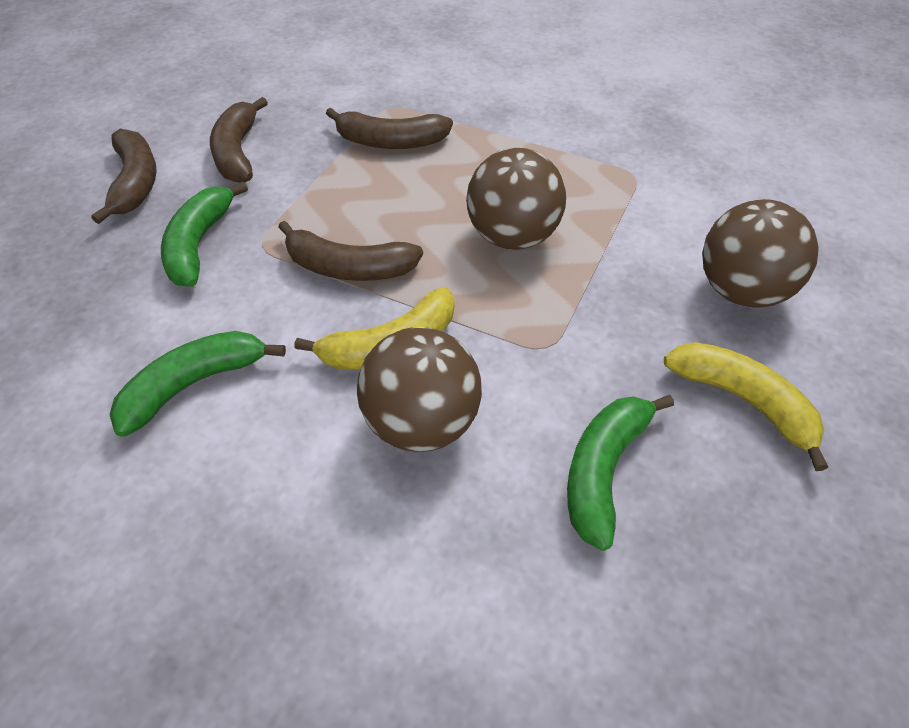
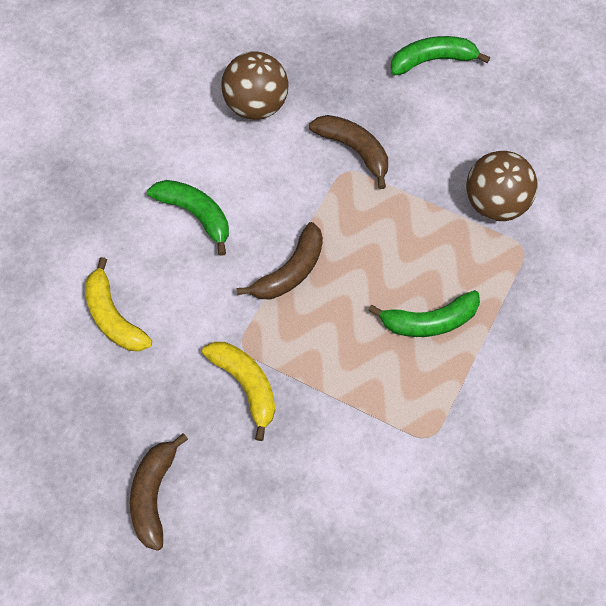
brown ball: [357,327,482,452] [466,148,566,250] [702,199,819,308] = 3 -> [221,52,288,120] [466,151,538,221] = 2
brown banana: [91,129,157,224] [210,97,268,183] [278,221,423,281] [326,108,453,149] = 4 -> [130,433,188,551] [237,222,323,299] [309,115,388,189] = 3

